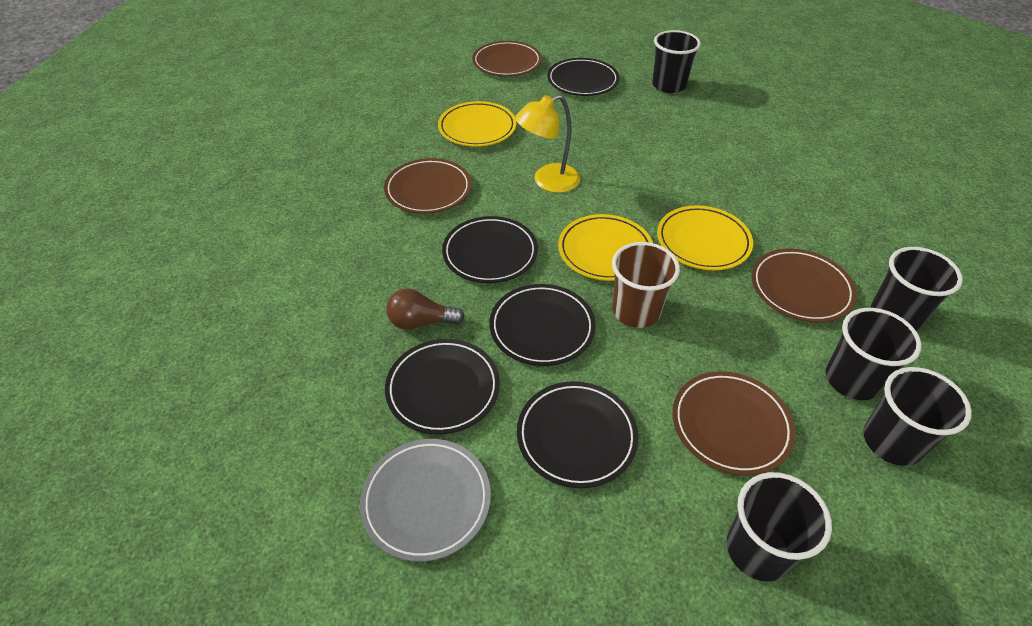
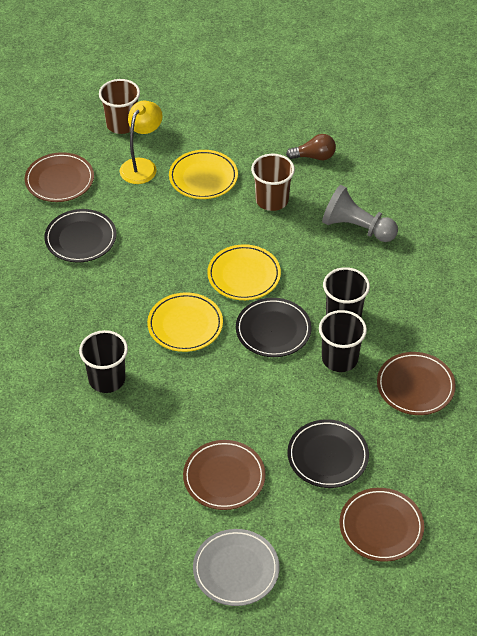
black cup: [652,30,701,93] [727,472,832,582] [826,308,922,400] [863,367,972,466] [871,247,963,331] = 5 -> [79,330,128,393] [319,310,367,372] [323,267,370,317] = 3
black plate: [385,339,500,434] [442,216,538,283] [489,284,596,366] [517,381,638,488] [547,58,619,96] = 5 -> [44,209,116,262] [236,298,312,357] [287,419,369,488] = 3
brown cup: [612,242,680,328] = 1 -> [99,79,140,134] [251,154,295,211] = 2
grey pawn: none = 0 -> [322,185,398,242] = 1

